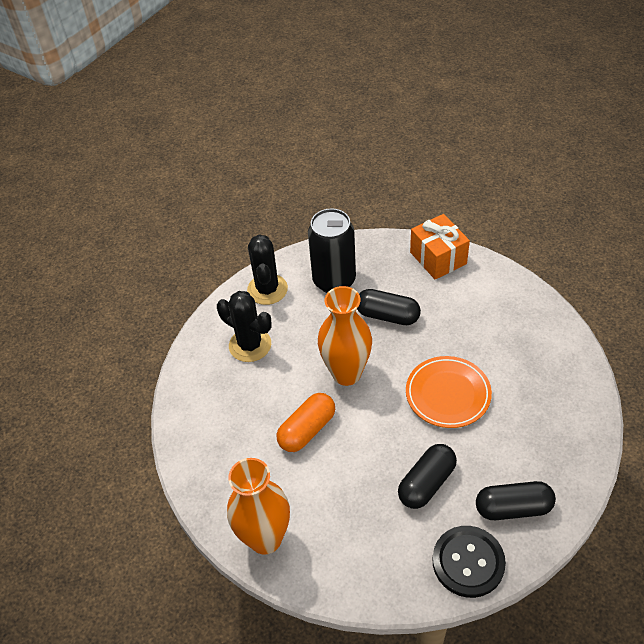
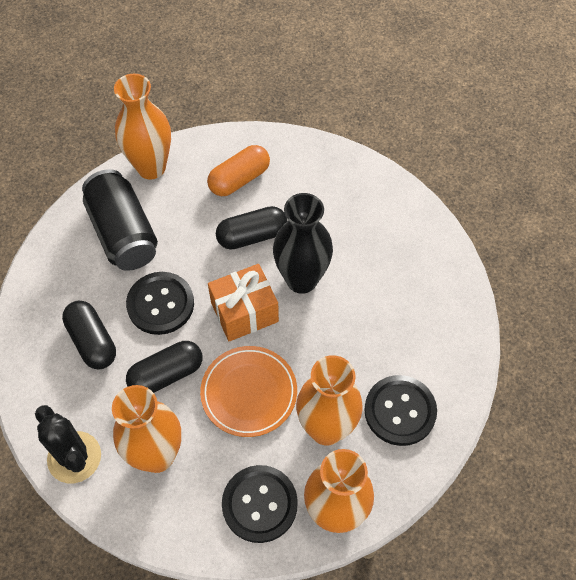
black button: [432,526,506,598] = 1 -> [126,272,194,335] [222,465,298,543] [364,375,437,446] = 3
black cactus: [217,291,272,362] [247,234,288,305] = 2 -> [35,405,101,483] = 1
black vase: none = 0 -> [273,193,333,294] = 1
orange vase: [227,458,290,555] [318,286,372,386] = 2 -> [112,385,181,473] [114,74,171,179] [296,355,363,445] [304,449,374,533] = 4

